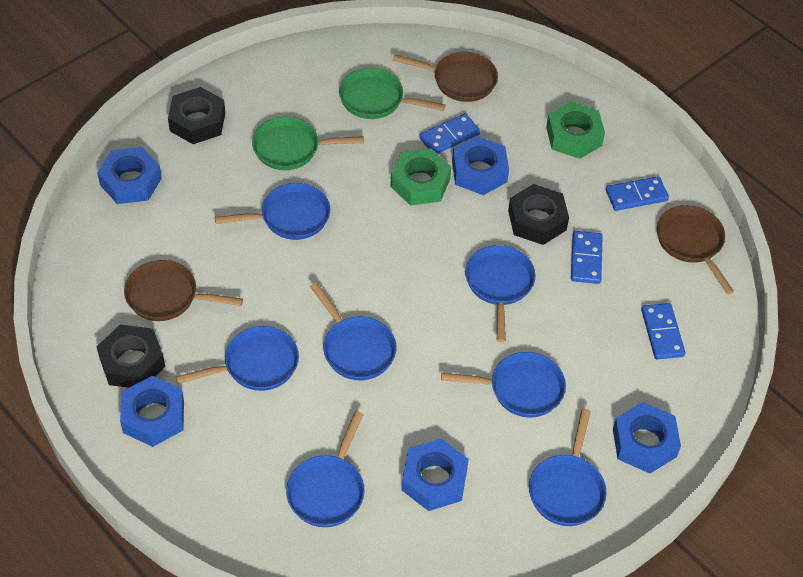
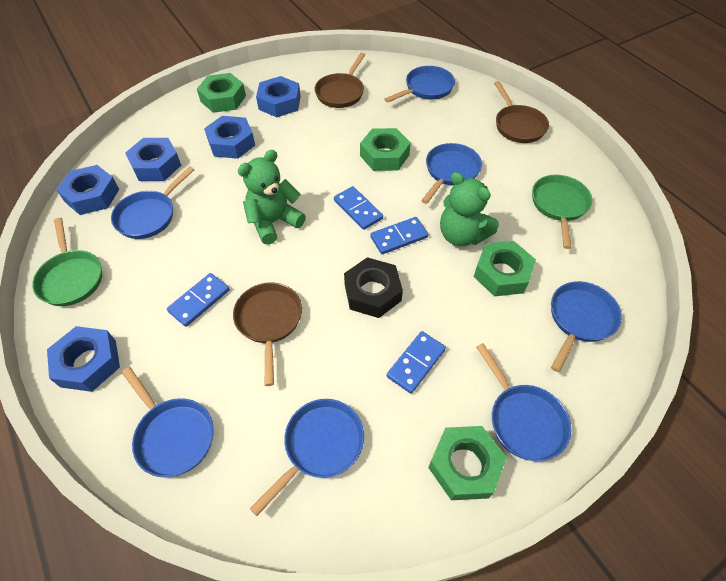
black nut: [96,325,165,388] [168,87,225,144] [508,184,569,245] = 3 -> [344,257,403,318] = 1
green nut: [390,149,451,206] [546,101,605,159] = 2 -> [197,73,246,113] [360,128,411,171] [428,426,507,500] [474,241,536,296] = 4
green teddy bear: none = 0 -> [238,150,306,245] [440,172,499,246] = 2

